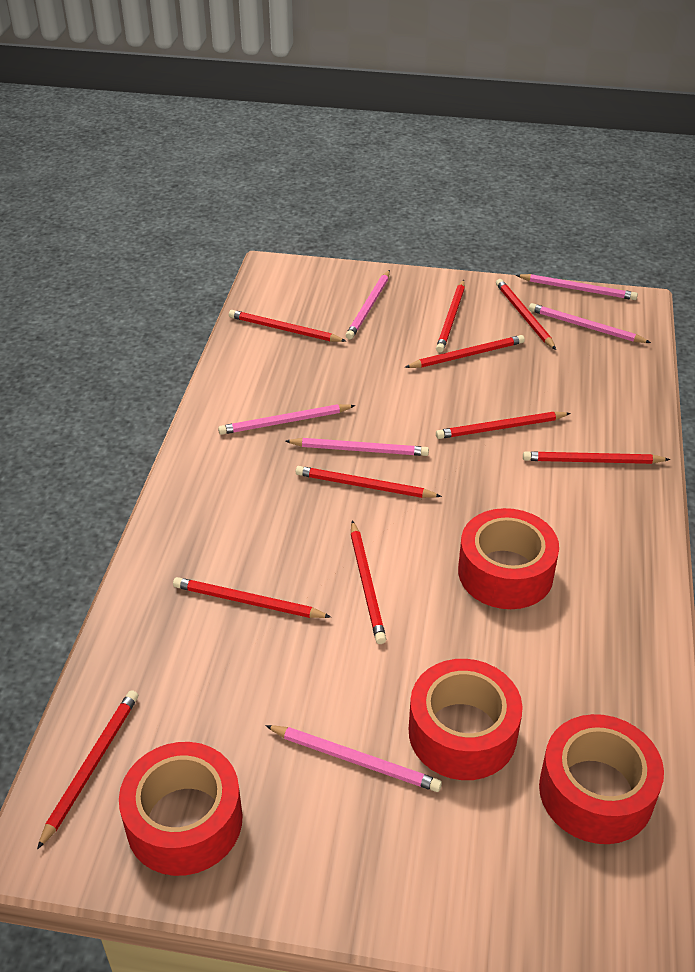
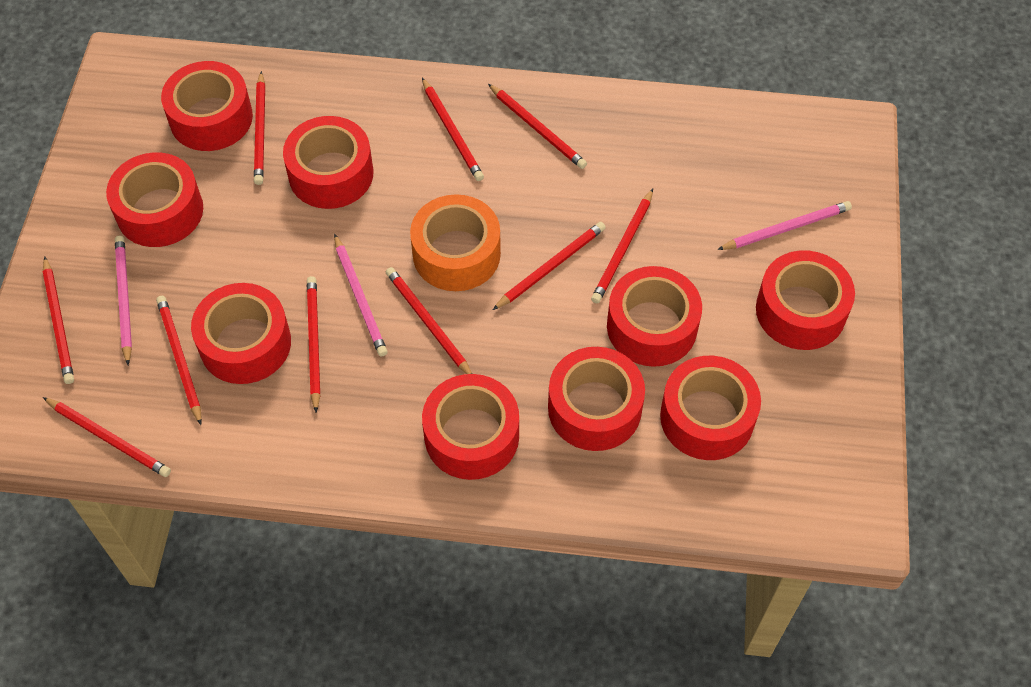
orange tape: none = 0 -> [410,194,501,291] = 1
pink pencil: [218,404,356,435] [265,725,442,792] [285,438,429,456] [346,270,390,339] [516,274,638,300] [529,303,651,343] = 6 -> [115,236,132,365] [334,234,388,357] [717,201,852,250] = 3
red tape: [119,742,243,876] [409,659,523,780] [458,508,559,609] [539,714,664,844] = 4 -> [106,152,203,247] [161,61,253,151] [191,283,291,384] [283,116,373,209] [422,374,519,480] [548,347,645,451] [607,266,702,367] [660,356,761,460] [756,250,855,350] = 9

